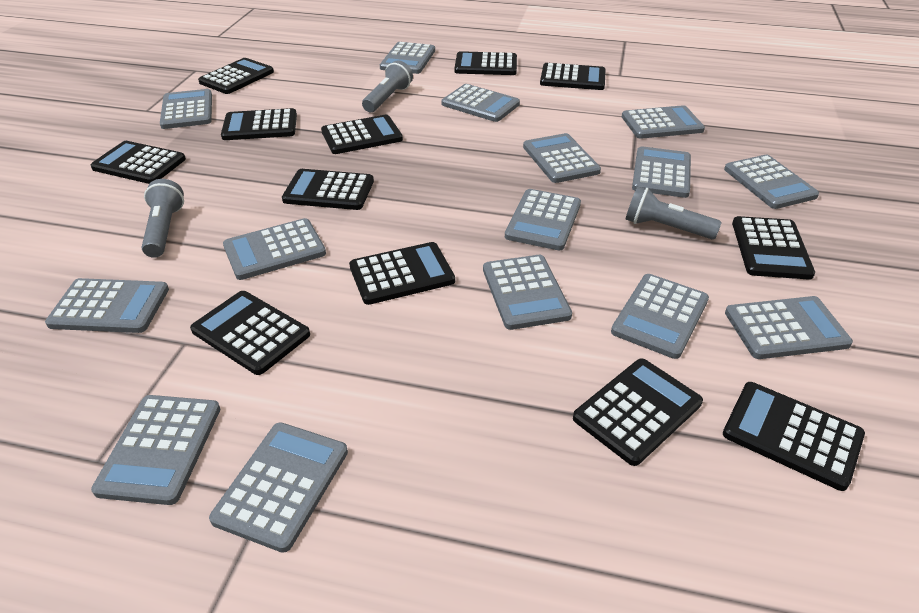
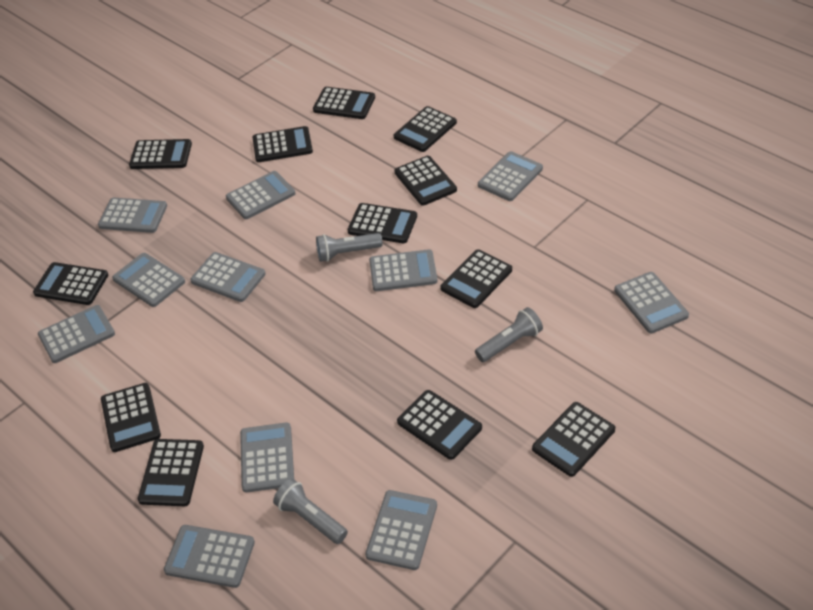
grey calculator: [45,278,169,333] [91,395,220,505] [160,89,212,129] [209,422,348,553] [223,218,326,280] [380,42,435,74] [441,84,520,122] [483,255,572,330] [505,189,581,250] [523,133,601,183] [611,274,709,359] [622,105,705,139] [632,146,691,198] [724,155,819,209] [725,296,853,359] = 15 -> [38,305,115,363] [98,198,167,233] [112,253,185,307] [164,525,255,588] [190,252,266,302] [226,171,296,219] [240,422,294,493] [365,490,437,570] [369,249,437,291] [478,151,543,201] [614,272,689,333] = 11

